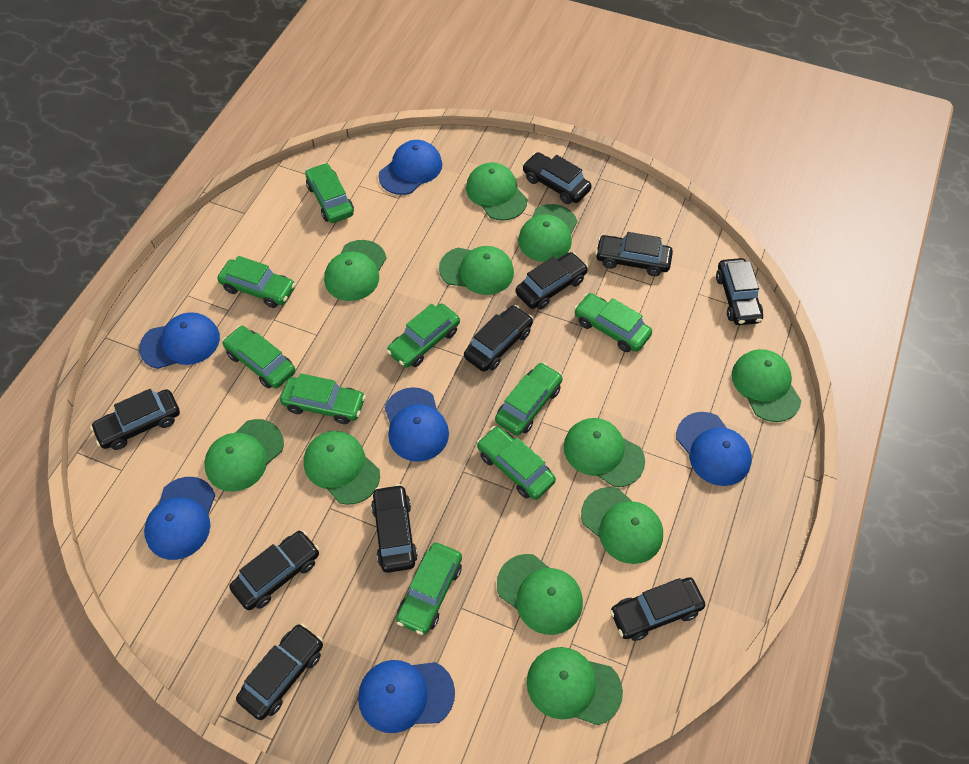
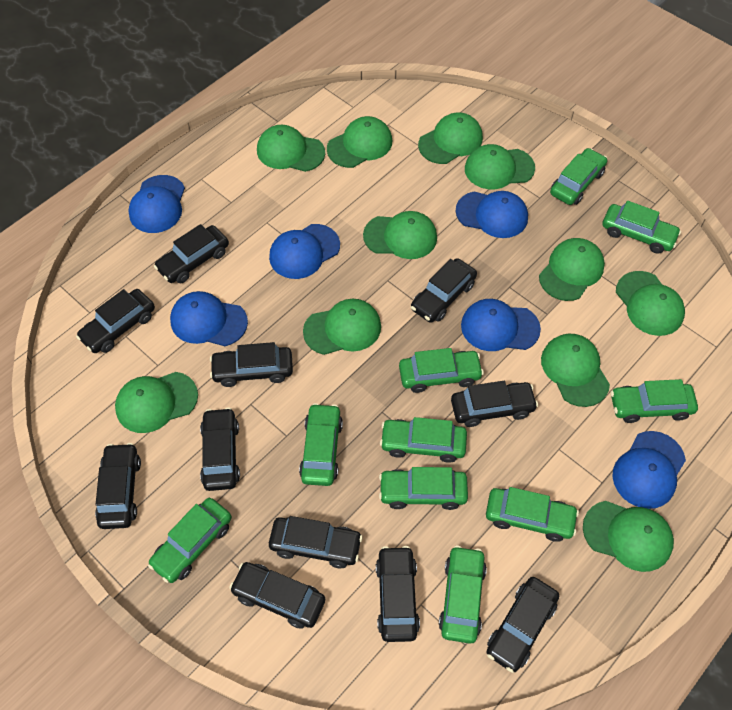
black car: [90,389,180,450] [229,530,319,610] [236,623,323,720] [371,484,418,573] [464,305,533,372] [516,252,588,310] [522,152,592,204] [595,232,673,276] [610,577,705,641] [716,258,763,325] = 10 -> [76,289,155,353] [95,443,141,529] [154,224,229,283] [200,407,240,491] [210,342,293,387] [229,562,325,629] [269,516,363,569] [376,546,420,642] [411,258,477,323] [451,381,538,427] [486,577,559,673] = 11
green car: [218,256,296,308] [222,326,295,389] [280,373,366,424] [305,163,354,223] [387,303,460,368] [396,542,462,635] [477,426,556,500] [495,362,563,436] [574,293,652,352] = 9 -> [148,498,232,583] [299,403,343,486] [379,467,468,510] [380,417,467,463] [399,348,484,393] [439,545,487,644] [486,487,579,542] [550,148,607,205] [602,201,681,254] [611,379,698,423] = 10

